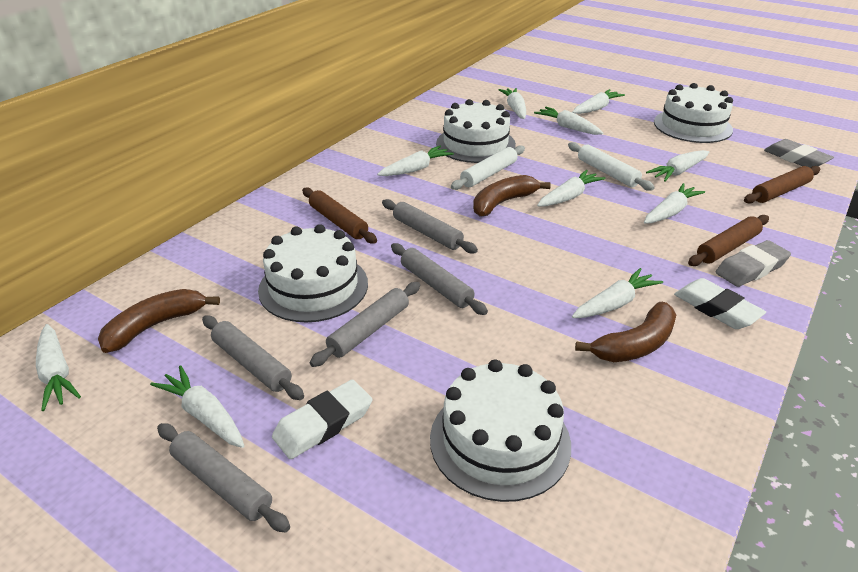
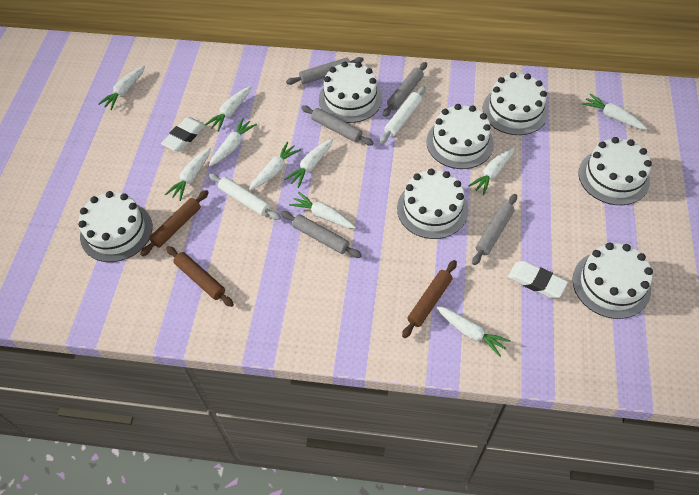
brown banana: [98,289,220,353] [473,175,551,217] [575,302,676,362] = 3 -> none = 0
grey eraser: [716,240,791,287] [764,139,834,168] = 2 -> none = 0
white cake: [258,224,368,323] [430,359,571,502] [436,99,516,163] [654,83,733,143] = 4 -> [78,191,153,262] [319,61,382,123] [397,169,468,239] [426,104,494,169] [483,72,548,135] [572,243,653,319] [578,137,652,205] = 7

